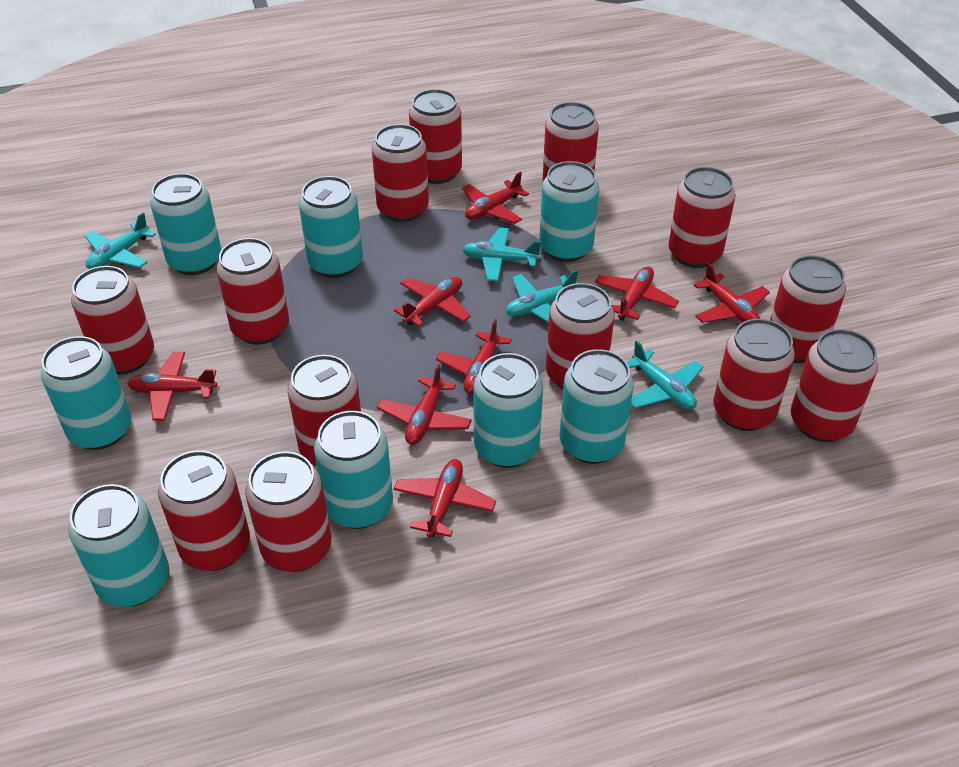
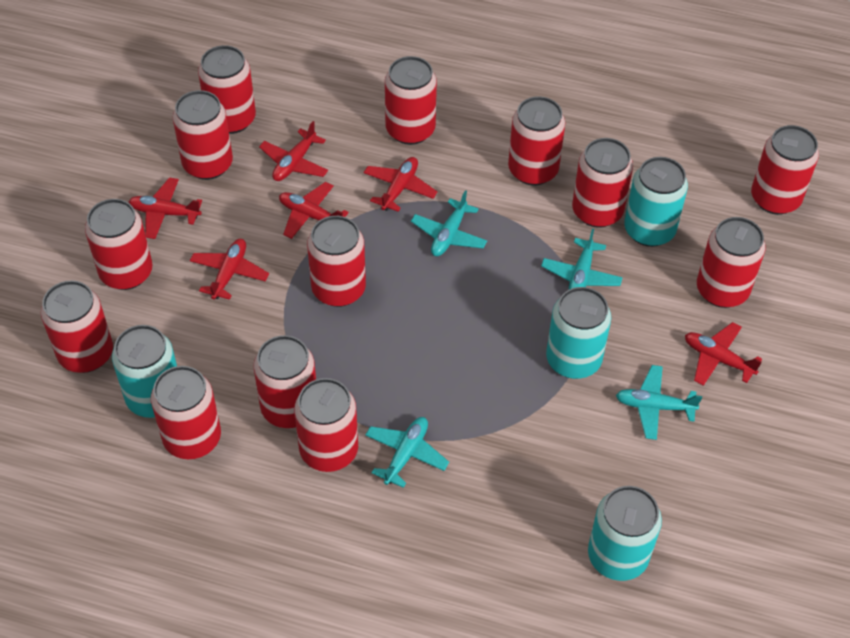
red plane: [127,352,217,421] [377,364,472,445] [394,277,471,327] [394,459,496,538] [436,319,512,394] [462,172,529,224] [595,266,679,321] [694,263,770,323] = 8 -> [128,177,202,239] [190,239,269,300] [259,121,328,181] [279,182,349,239] [364,157,438,212] [685,322,762,386] = 6
turquoise can: [41,336,132,450] [69,484,169,607] [150,173,221,275] [299,176,363,278] [314,411,393,529] [473,353,543,468] [539,161,599,262] [560,349,634,464] = 8 -> [112,325,177,418] [546,287,611,379] [588,486,662,581] [624,157,688,247] = 4

